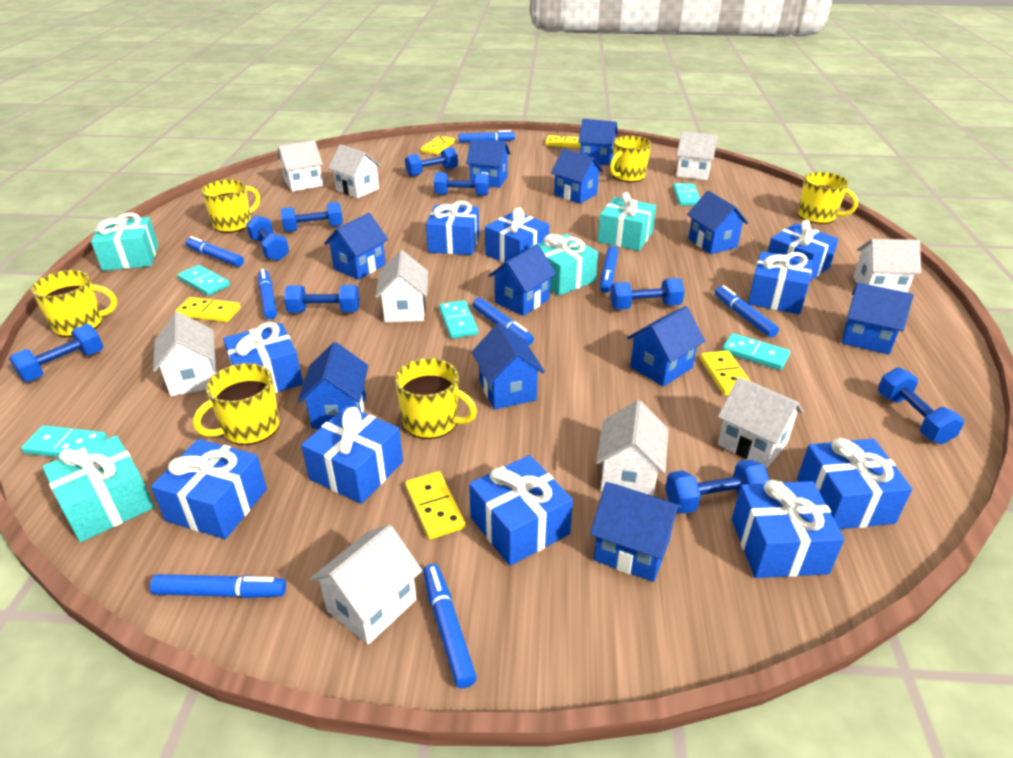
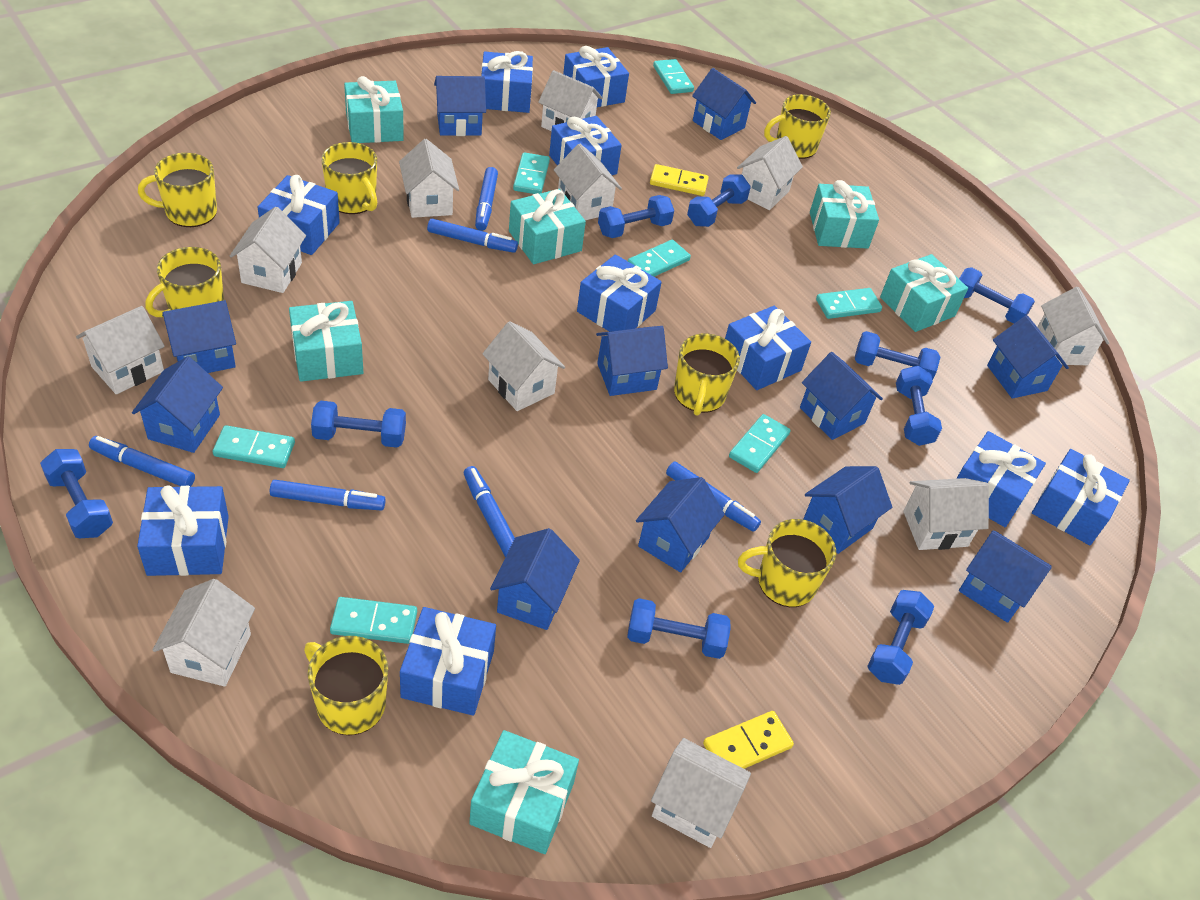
blue marker: [150,574,286,598] [185,236,244,267] [258,269,277,319] [423,564,477,688] [459,130,515,143] [472,298,534,345] [600,246,618,293] [715,285,779,337] = 8 -> [89,436,195,487] [270,480,386,510] [427,219,518,253] [464,466,515,557] [475,167,498,231] [666,461,761,532] = 6
turquoise domino: [21,425,107,457] [177,265,230,296] [439,300,478,339] [673,183,700,206] [722,333,790,370] = 5 -> [213,425,295,468] [330,597,417,644] [513,152,550,194] [628,240,691,277] [653,59,694,94] [729,414,791,473] [816,288,882,319] = 7
turquoise gift: [42,435,154,542] [91,213,158,271] [530,234,598,296] [598,192,656,251] = 4 -> [289,301,363,382] [344,76,404,143] [469,730,579,854] [509,189,586,264] [810,180,879,249] [880,254,968,332] = 6
white house: [153,312,216,396] [277,140,323,192] [310,524,422,645] [328,144,381,198] [375,250,428,322] [596,400,669,496] [676,132,718,180] [718,377,804,468] [853,239,921,293] = 9 -> [76,306,165,394] [153,579,255,687] [230,207,306,293] [399,139,459,218] [482,321,565,411] [538,70,603,131] [554,144,622,220] [651,738,751,848] [737,136,803,210] [903,478,989,550] [1038,287,1110,365] = 11
yellow domino: [176,297,240,322] [405,471,465,539] [421,136,455,155] [545,135,581,148] [700,350,750,396] = 5 -> [650,164,709,196] [703,711,794,769] = 2
yellow mug: [31,270,117,337] [193,363,280,445] [201,180,260,233] [395,358,477,439] [610,136,651,182] [798,172,858,224] = 6 -> [138,153,217,227] [145,247,224,317] [304,636,388,735] [321,142,377,214] [674,333,740,416] [738,519,836,607] [764,94,831,159] = 7

